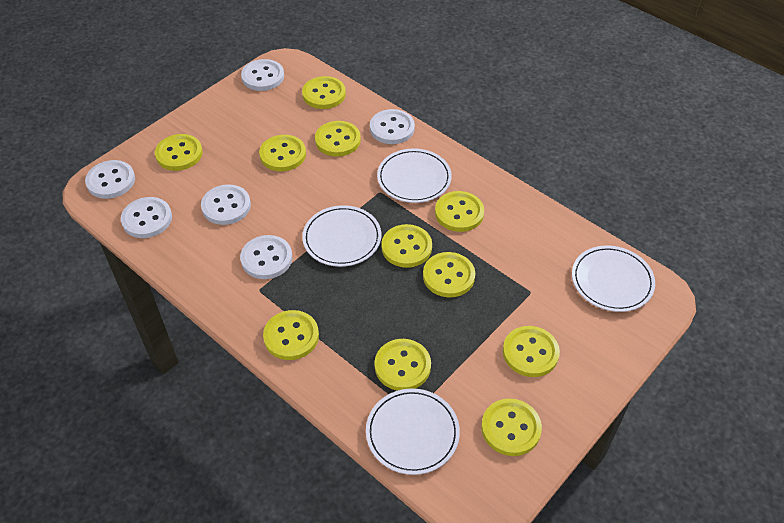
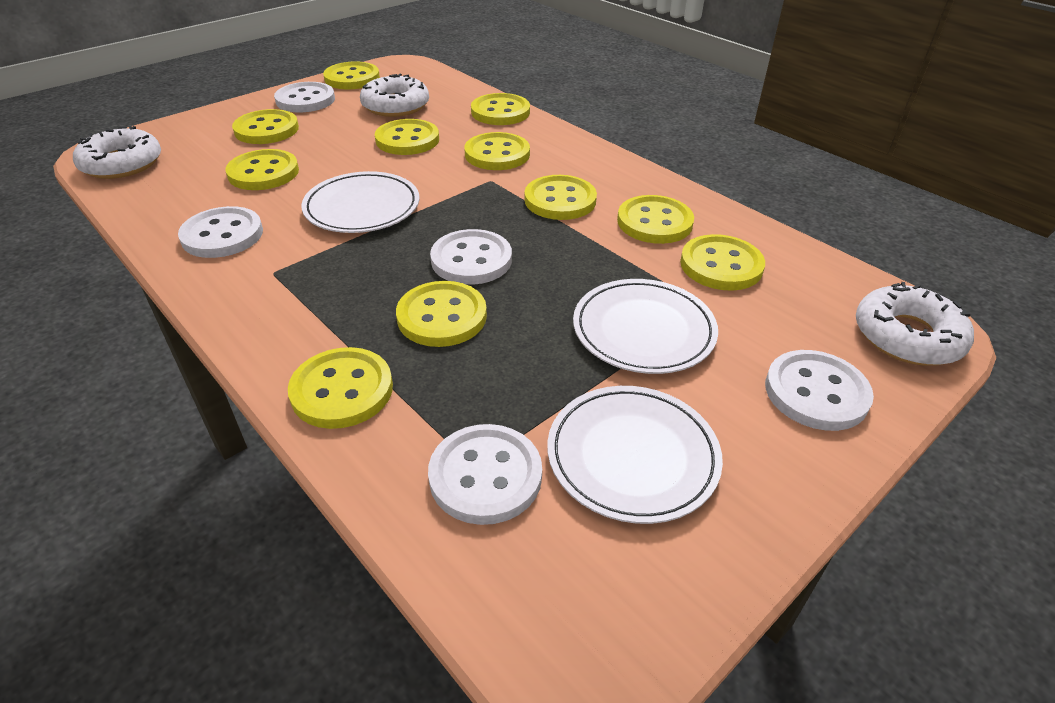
white button: [85,160,135,199] [121,197,172,238] [201,184,251,225] [240,235,292,279] [241,59,284,91] [370,109,415,144] = 6 -> [178,206,263,258] [274,82,335,112] [428,424,542,525] [430,229,512,285] [765,350,874,431] = 5
white donut: none = 0 -> [73,126,161,179] [360,74,429,117] [856,282,974,366] = 3
white plate: [302,205,381,267] [366,388,460,475] [377,148,452,203] [572,246,655,312] = 4 -> [301,171,419,233] [547,386,723,524] [573,279,718,374] = 3

